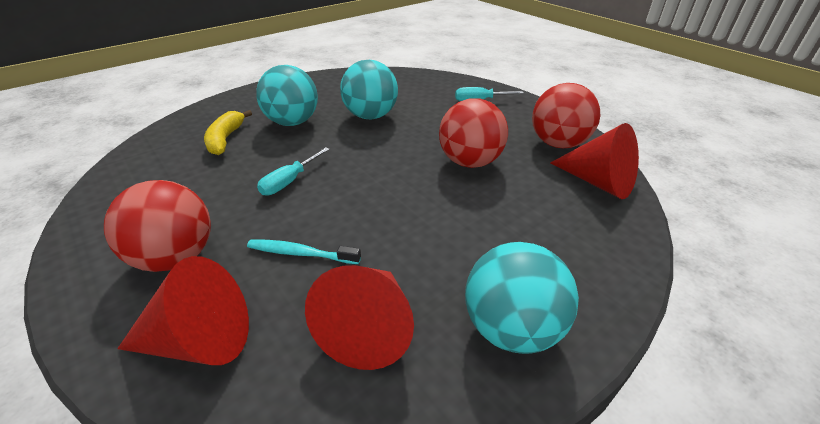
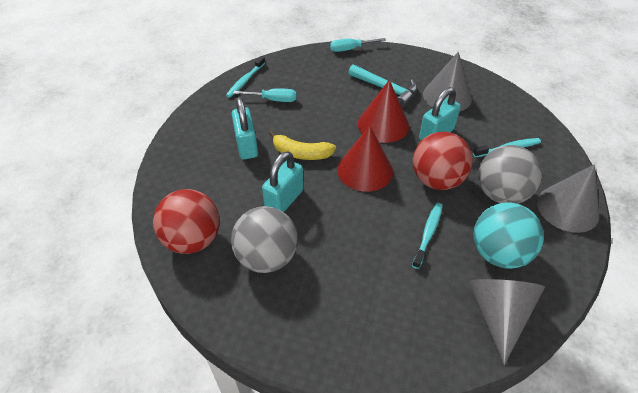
grey ball: none = 0 -> [231,206,298,273] [478,145,542,204] = 2
grey cone: none = 0 -> [423,52,472,111] [468,279,545,365] [537,164,599,233] = 3
red ball: [104,180,211,272] [439,98,508,168] [532,83,600,148] = 3 -> [153,189,220,254] [413,132,473,190] = 2
red cone: [117,256,249,365] [305,265,414,370] [550,123,639,199] = 3 -> [337,126,393,192] [358,80,409,143] = 2
turquoise ball: [256,65,318,126] [340,60,398,120] [465,242,579,354] = 3 -> [474,202,544,269] = 1
turquoise hammer: none = 0 -> [348,65,417,108] = 1
turquoise padlock: none = 0 -> [232,97,258,159] [262,151,304,212] [419,87,461,141] = 3
turquoise toothbrush: [247,239,361,264] = 1 -> [226,56,265,98] [412,203,443,269] [473,138,541,157] = 3

